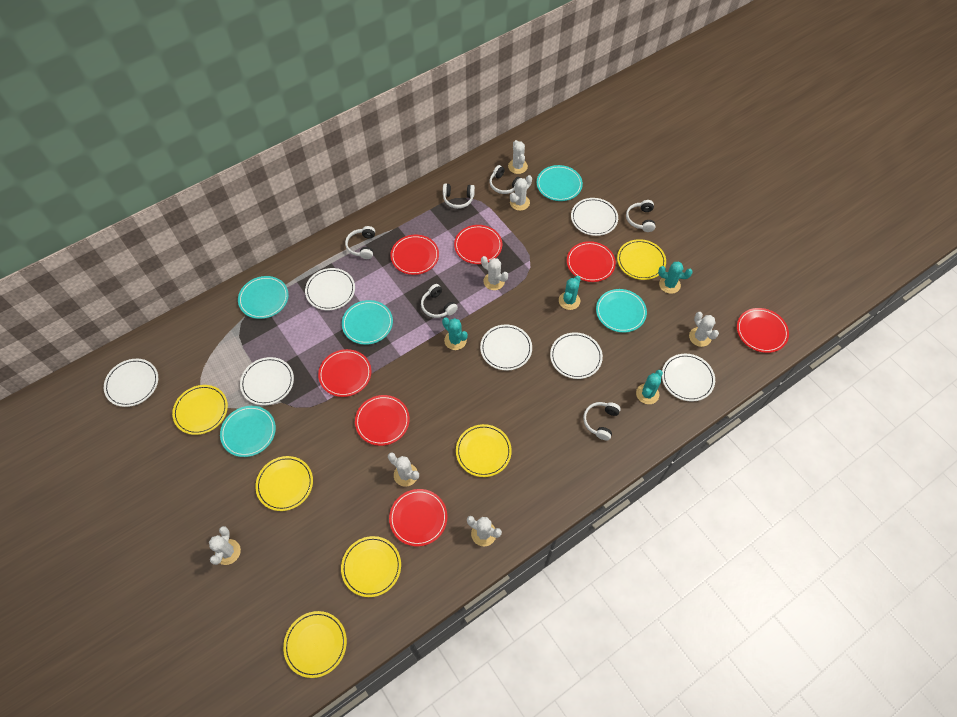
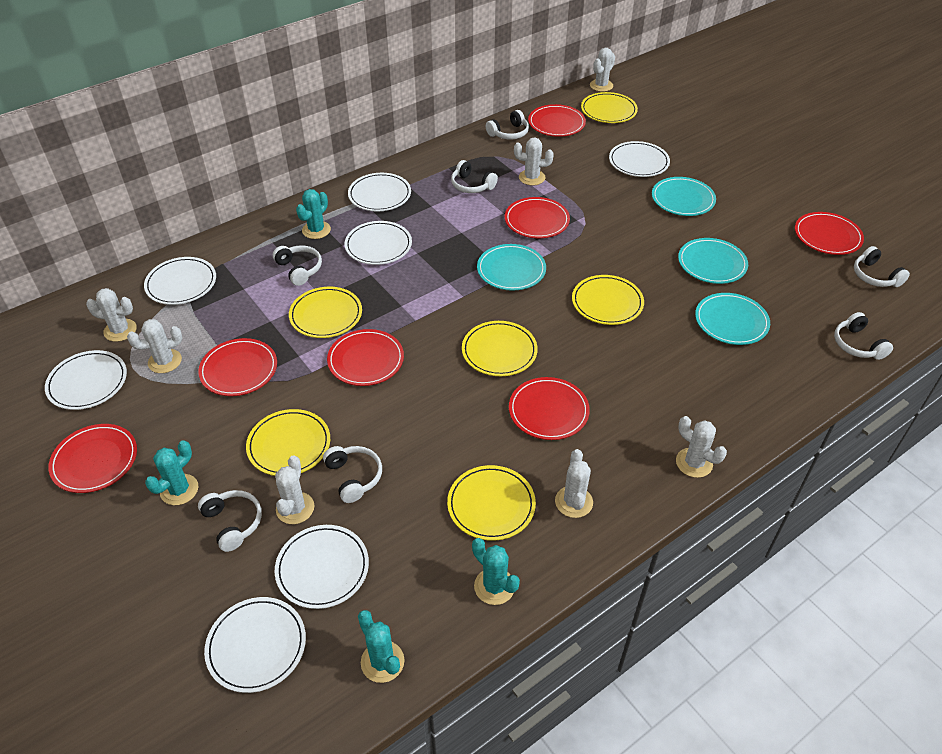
turquoise plate: [220,406,276,457] [238,276,289,319] [342,300,393,345] [537,165,583,201] [596,289,647,333] = 5 -> [477,244,546,291] [652,177,716,216] [678,238,748,284] [695,293,770,345] = 4
white headphones: [345,226,375,259] [421,284,458,318] [443,184,475,209] [490,165,520,194] [583,402,621,441] [626,200,655,232] = 6 -> [198,490,262,552] [273,245,322,286] [323,446,382,503] [451,160,498,193] [486,110,529,140] [834,312,893,360] [854,246,910,287] = 7

